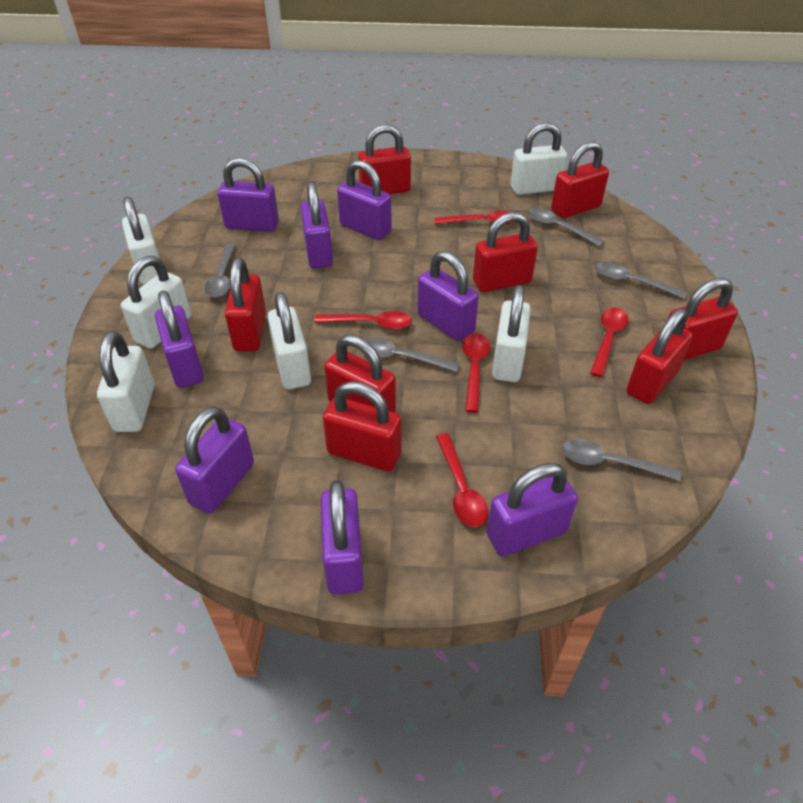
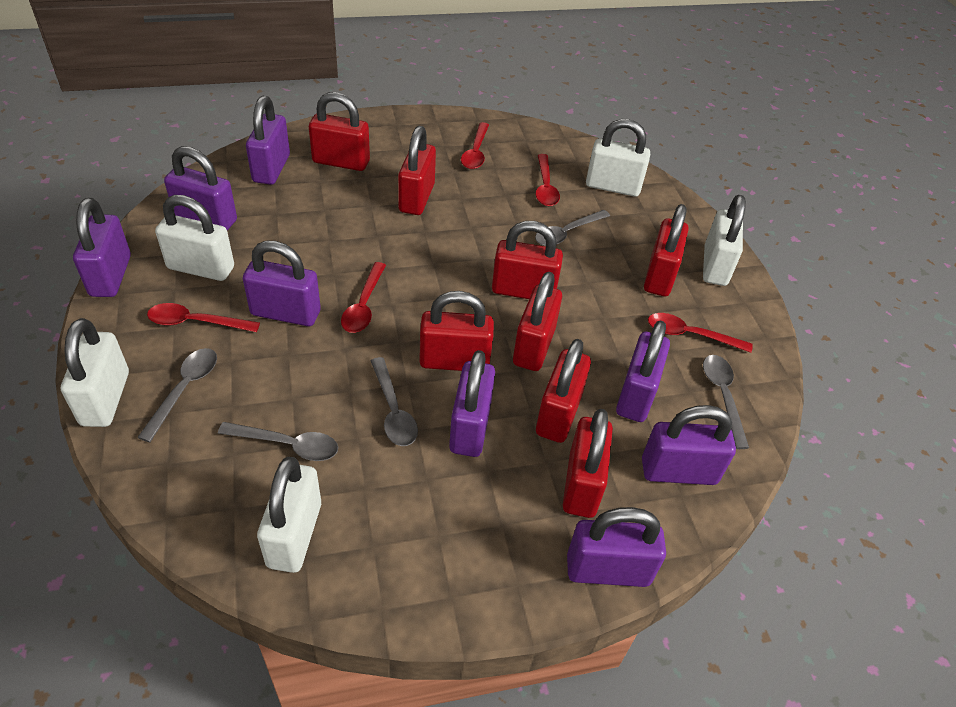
white padlock: [97,331,155,432] [121,256,191,349] [122,197,160,284] [268,292,311,389] [492,285,531,382] [510,122,567,195] = 6 -> [61,318,129,427] [155,195,234,281] [257,457,321,573] [586,119,650,197] [703,195,746,286] = 5

